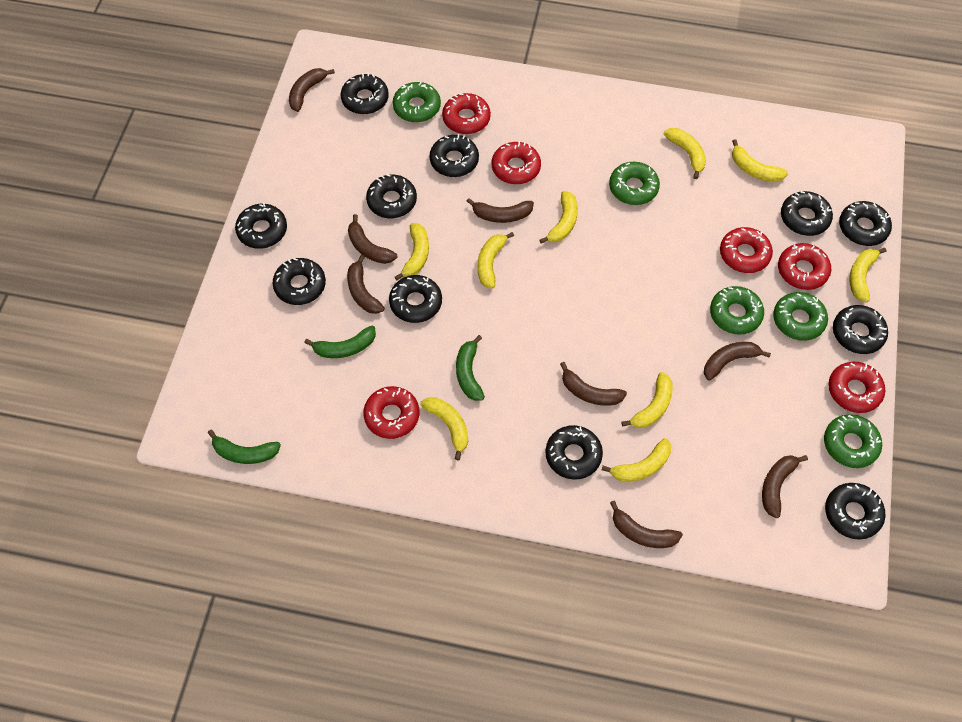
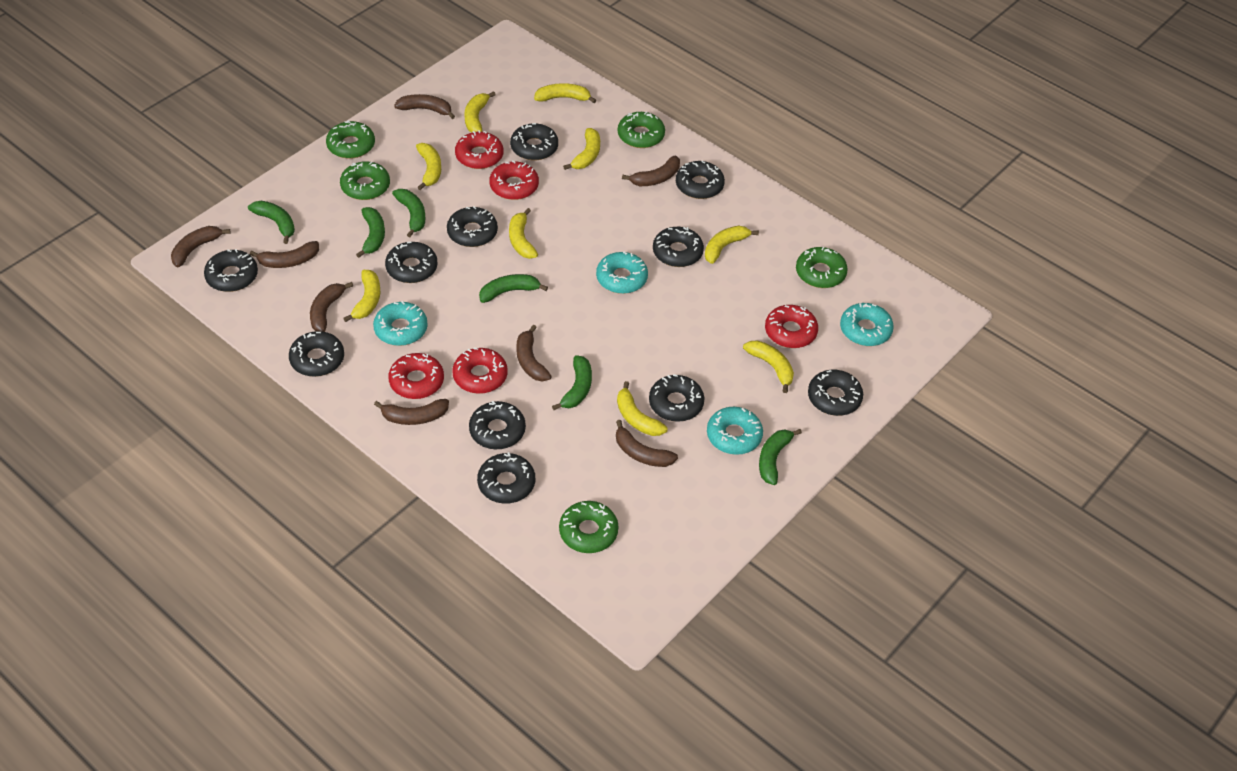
green banana: [208,430,281,464] [304,326,376,358] [456,335,485,401] = 3 -> [248,201,295,244] [356,207,385,258] [392,189,425,237] [479,274,548,303] [552,355,592,410] [759,429,802,485] = 6
red donut: [363,386,419,439] [442,93,491,134] [492,141,541,184] [720,227,773,273] [778,243,831,290] [828,362,885,413] = 6 -> [388,353,444,399] [453,347,508,394] [455,130,503,169] [490,161,539,200] [765,305,818,348] = 5
turquoise donut: none = 0 -> [373,301,428,346] [596,252,648,294] [707,407,763,455] [840,303,894,346] = 4

